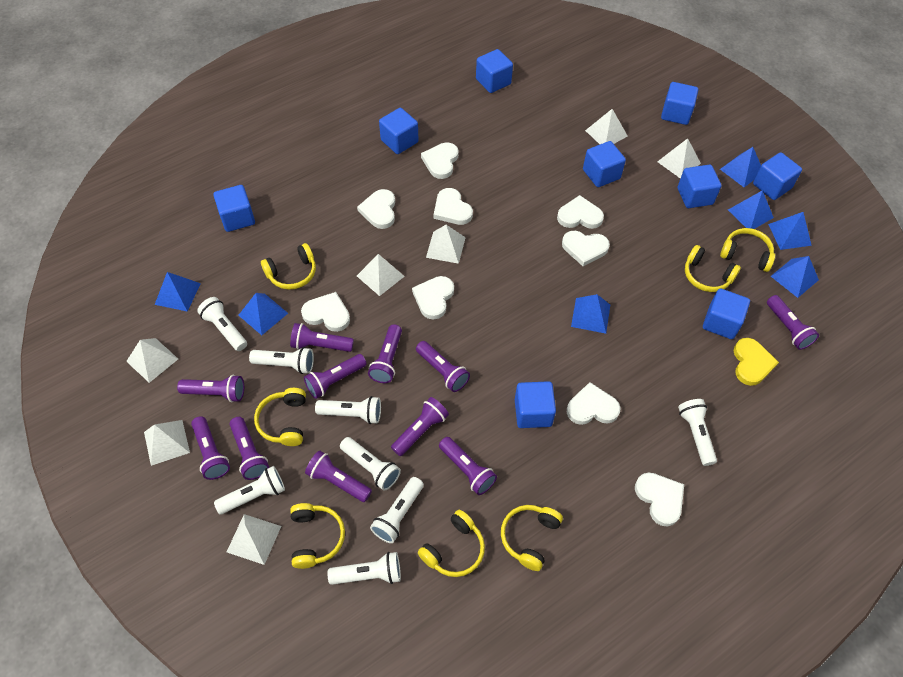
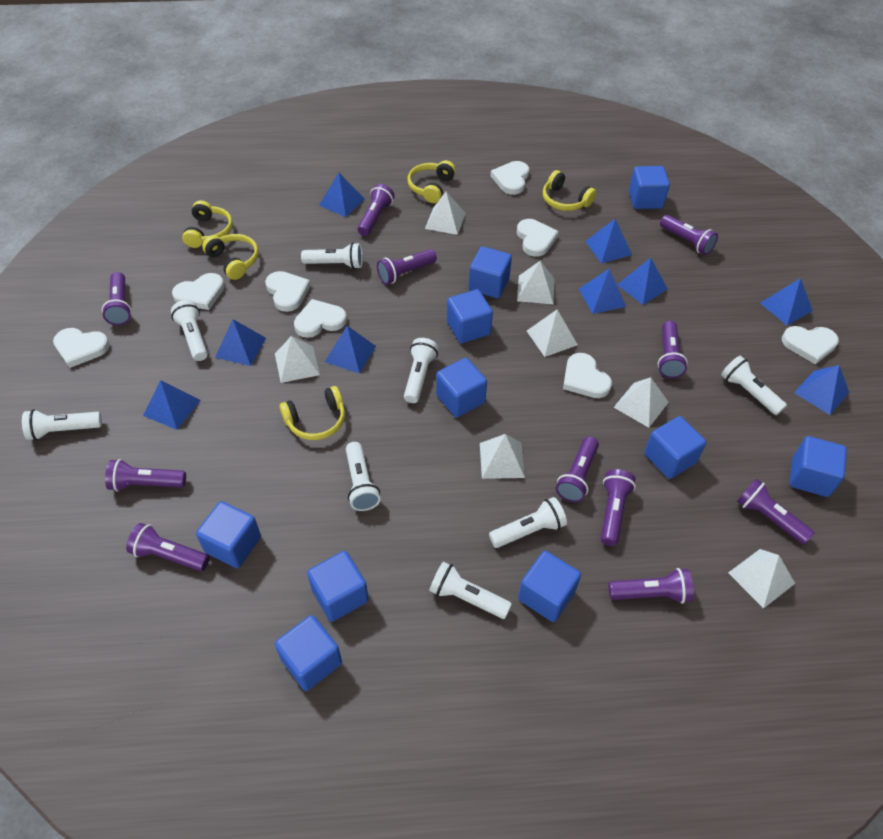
blue cube: [213,185,255,232] [379,108,419,154] [476,49,513,93] [515,381,556,428] [583,141,626,187] [661,82,698,125] [678,164,721,208] [703,288,750,339] [753,152,802,200] = 9 -> [196,501,261,568] [275,615,342,691] [307,551,369,622] [436,358,487,417] [447,289,493,343] [469,246,512,298] [518,551,581,622] [629,166,670,209] [644,416,706,479] [789,436,847,497] = 10
blue pyramid: [155,272,201,312] [238,293,288,335] [571,294,610,334] [720,147,761,187] [728,190,774,229] [768,212,812,250] [771,256,819,298] = 7 -> [143,380,201,430] [215,319,266,366] [319,173,365,217] [325,326,376,374] [579,269,626,314] [585,219,632,263] [617,258,668,305] [760,278,812,326] [794,365,850,415] = 9
white heart: [301,292,350,332] [357,189,395,229] [412,276,454,320] [421,142,459,179] [434,188,473,225] [557,195,604,229] [562,231,610,266] [567,382,620,425] [635,473,684,527] = 9 -> [53,328,110,368] [172,273,225,310] [265,271,311,312] [294,299,347,338] [490,161,529,195] [517,219,559,256] [563,353,612,398] [782,326,839,365] = 8
yellow headphones: [254,388,306,446] [261,243,316,290] [290,503,345,569] [418,510,485,577] [501,505,563,571] [685,245,741,292] [720,228,775,272] = 7 -> [182,201,233,248] [202,234,259,280] [280,386,345,440] [408,160,456,203] [543,170,596,211] = 5
yellow heart: [734,338,779,386] = 1 -> none = 0

